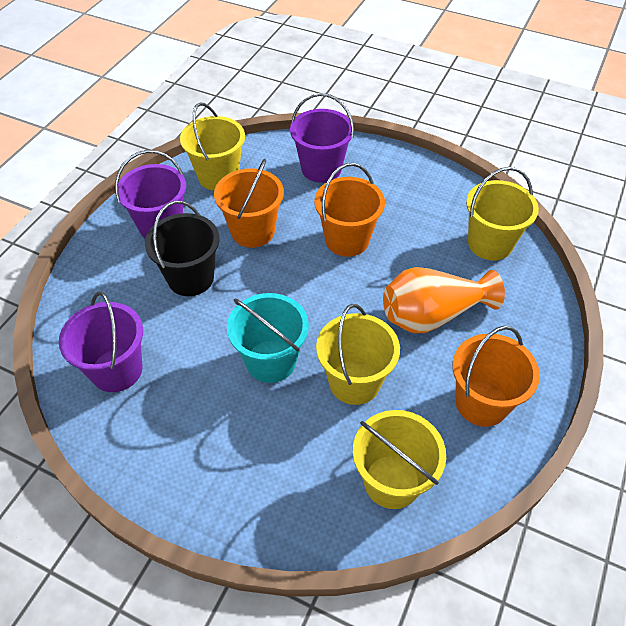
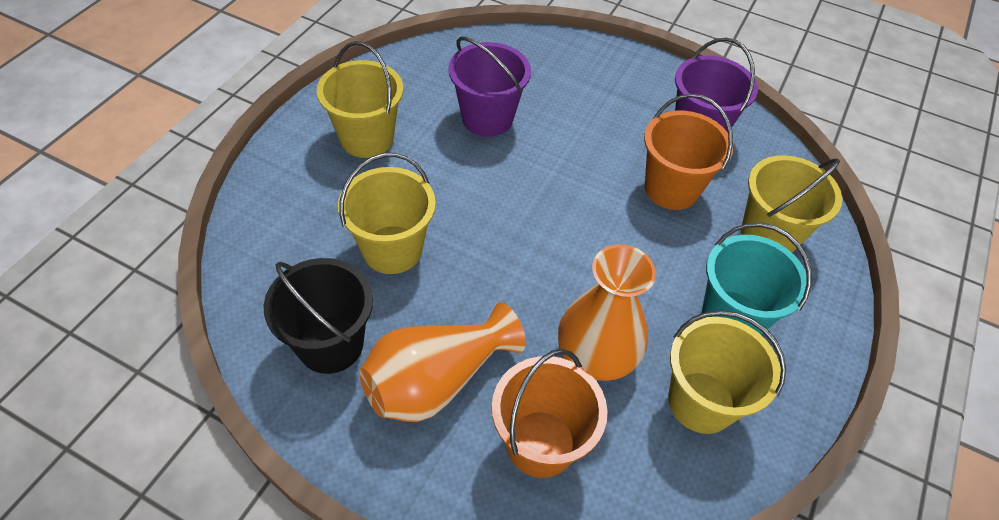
orange bucket: [214,159,284,248] [314,163,385,257] [452,326,540,427] = 3 -> [492,349,608,478] [644,94,733,210] = 2
orange vase: [383,267,505,333] = 1 -> [359,303,526,422] [558,244,656,381] = 2
purple bucket: [59,291,143,392] [115,150,186,239] [290,93,354,183] = 3 -> [448,36,531,137] [675,38,758,132] = 2

